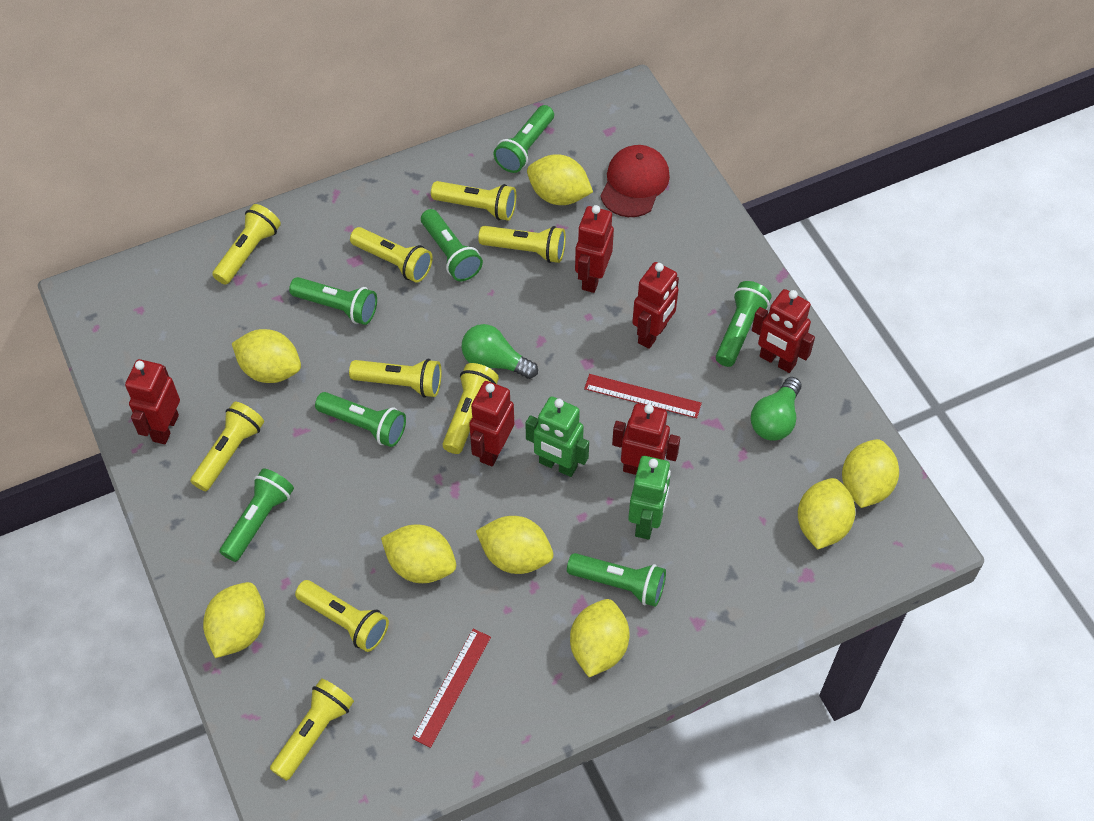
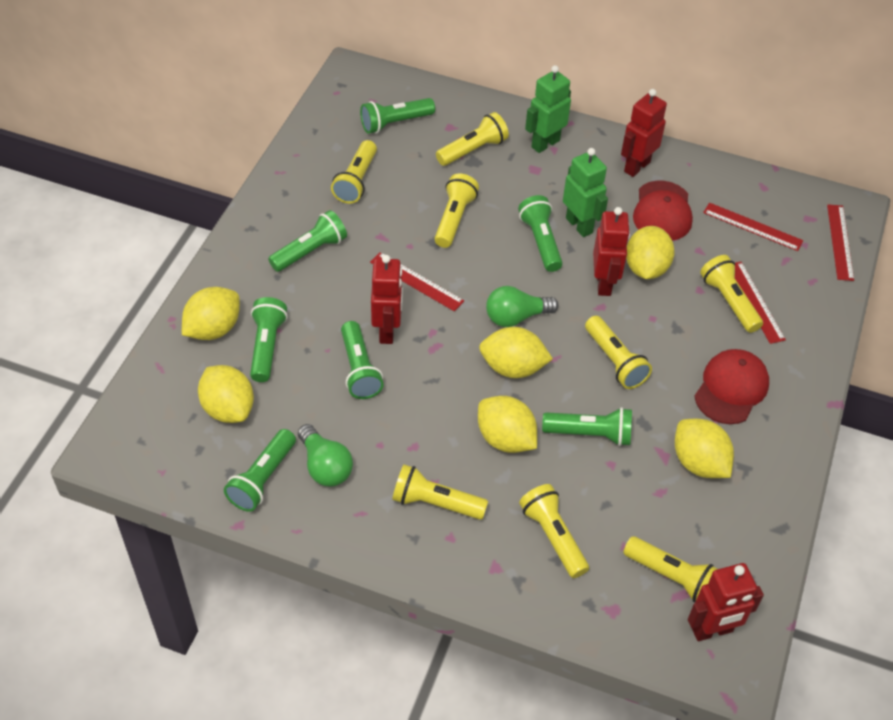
red cap: [600,145,670,217] = 1 -> [633,181,693,241] [694,349,769,424] = 2
red robot: [125,359,180,444] [469,381,514,466] [575,205,614,293] [612,404,680,475] [632,262,679,349] [752,289,815,373] = 6 -> [371,255,403,344] [593,207,630,296] [621,89,667,177] [688,563,764,641] = 4
red ruler: [412,629,491,748] [584,374,702,418] = 2 -> [370,252,464,311] [703,203,803,251] [735,262,786,344] [827,204,854,281] = 4
yellow flashlight: [190,402,264,491] [212,204,281,285] [270,678,354,781] [295,580,389,652] [349,359,442,397] [350,227,433,283] [431,181,516,221] [442,363,499,454] [478,226,566,263] = 9 -> [331,140,377,204] [392,465,488,520] [435,173,479,248] [436,112,509,166] [519,484,589,578] [585,316,652,389] [624,536,717,602] [700,255,763,333] = 8
yellow lemon: [203,582,265,658] [232,329,301,383] [381,524,456,583] [476,516,553,574] [527,154,593,205] [570,599,629,677] [798,478,855,549] [842,439,899,508] = 8 -> [182,287,240,340] [198,365,254,423] [478,396,537,453] [479,327,553,378] [626,226,675,279] [675,419,734,478] = 6

